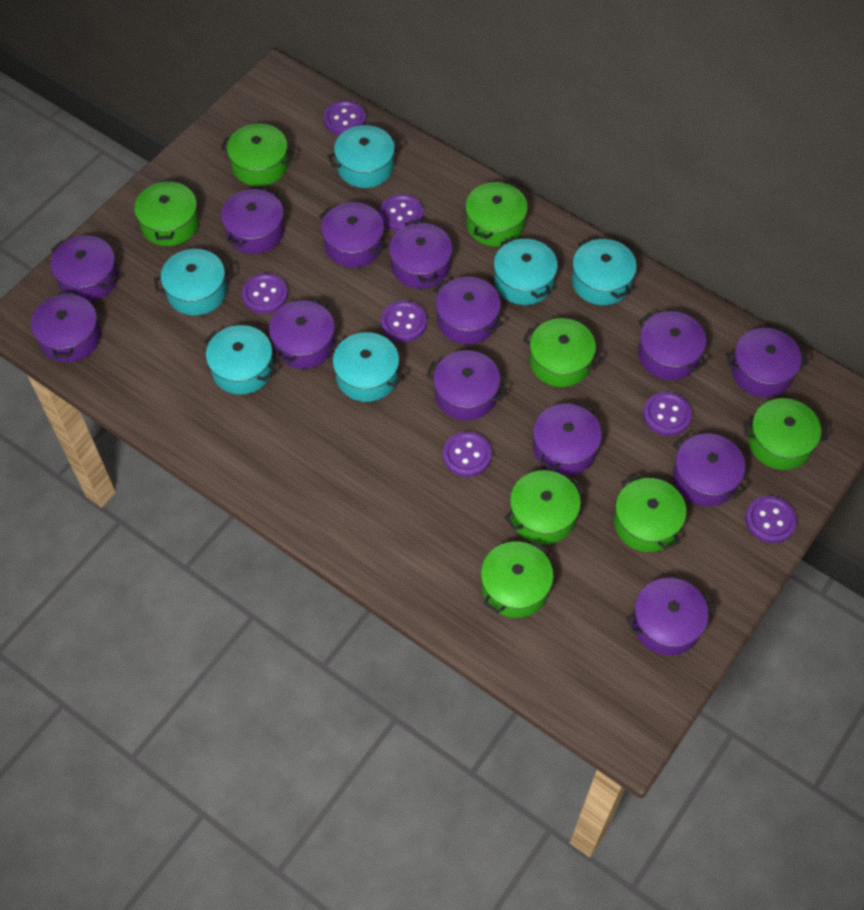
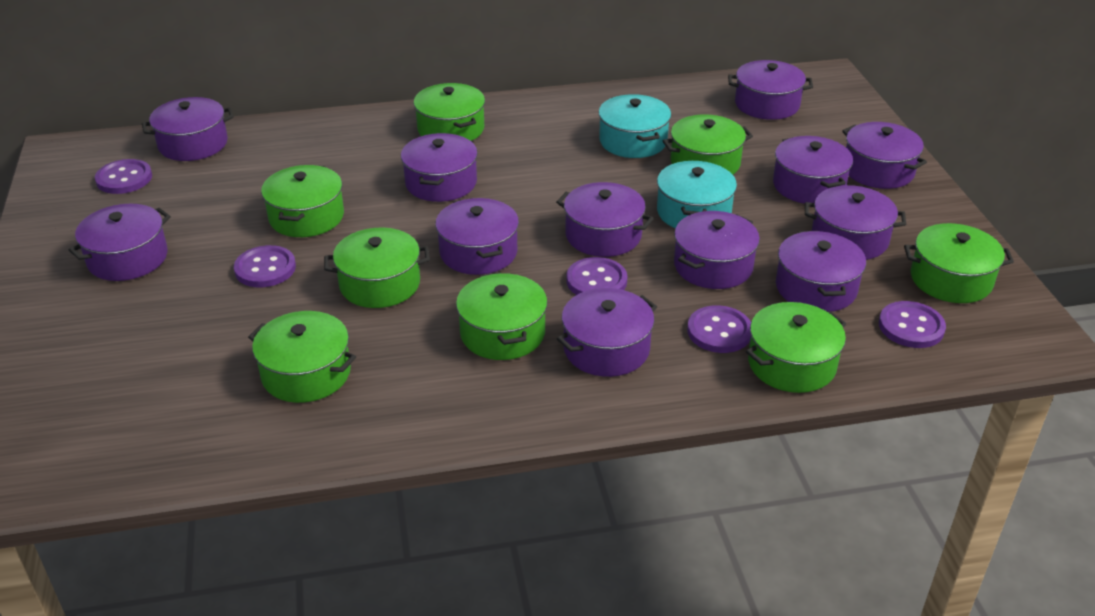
purple button: [242,273,288,314] [324,100,366,135] [380,194,423,232] [381,301,427,342] [443,431,492,477] [643,392,692,436] [745,496,797,543] = 7 -> [95,159,152,194] [234,245,296,287] [566,257,628,295] [687,305,751,353] [879,301,946,348] = 5
purple pot: [31,291,101,362] [50,236,118,302] [221,188,284,254] [269,298,335,369] [319,202,387,268] [389,220,452,289] [426,350,507,421] [434,277,503,344] [533,402,602,476] [626,578,716,655] [638,311,707,380] [673,434,747,506] [726,328,809,397] = 13 -> [68,204,171,281] [142,97,234,161] [401,133,478,202] [435,198,519,275] [556,182,654,257] [557,288,657,377] [674,211,760,289] [728,60,813,120] [773,136,853,204] [776,231,866,312] [805,185,906,260] [842,122,927,189] = 12
turquoise pot: [154,249,233,316] [204,325,276,395] [328,125,401,188] [328,332,405,402] [494,237,558,305] [572,237,637,305] = 6 -> [598,94,671,158] [657,161,737,228] = 2

